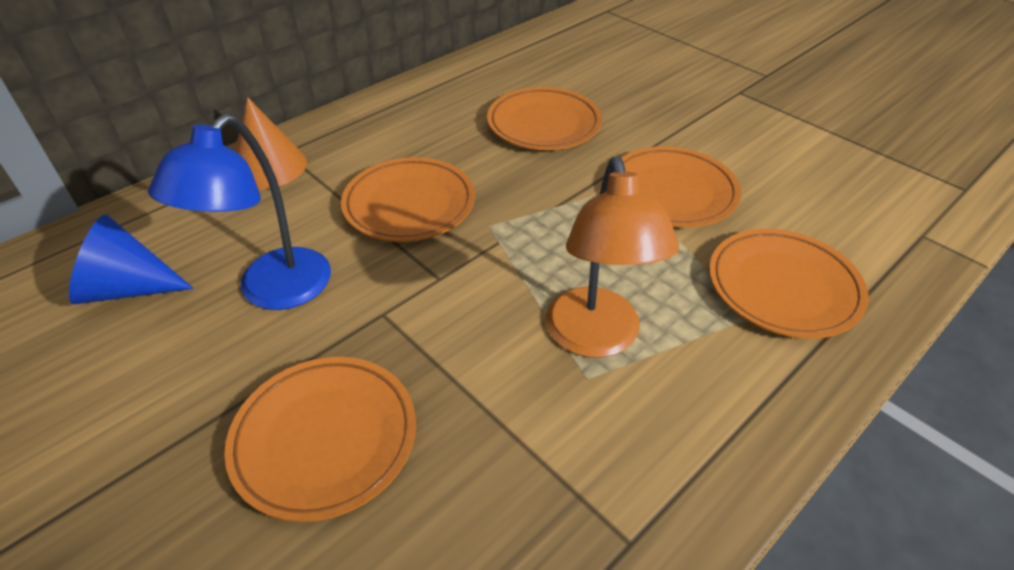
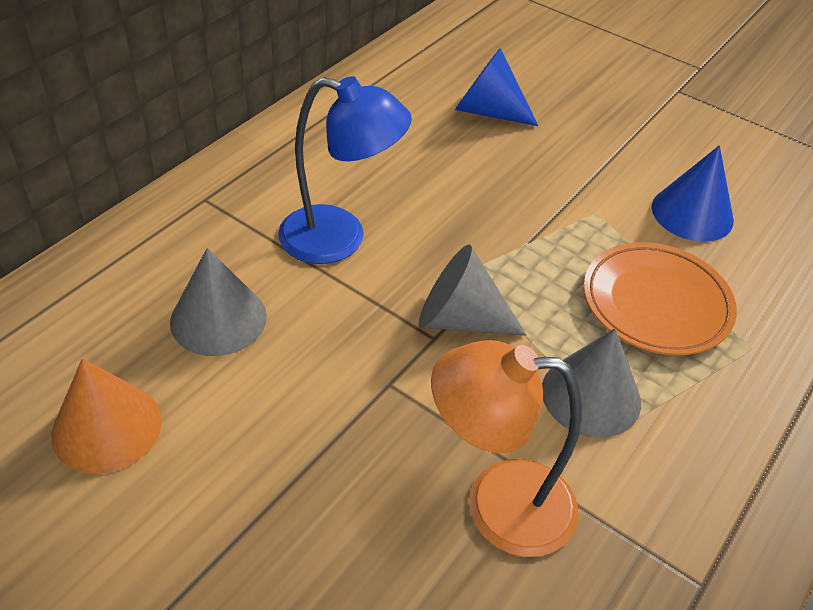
blue cone: [69,214,194,304] = 1 -> [455,48,538,126] [652,145,734,242] = 2
grey cone: none = 0 -> [170,248,267,356] [419,245,527,336] [542,328,641,438] = 3
orange plate: [224,357,416,522] [341,157,475,242] [487,87,602,150] [621,146,741,227] [709,229,869,339] = 5 -> [584,242,737,355] = 1

